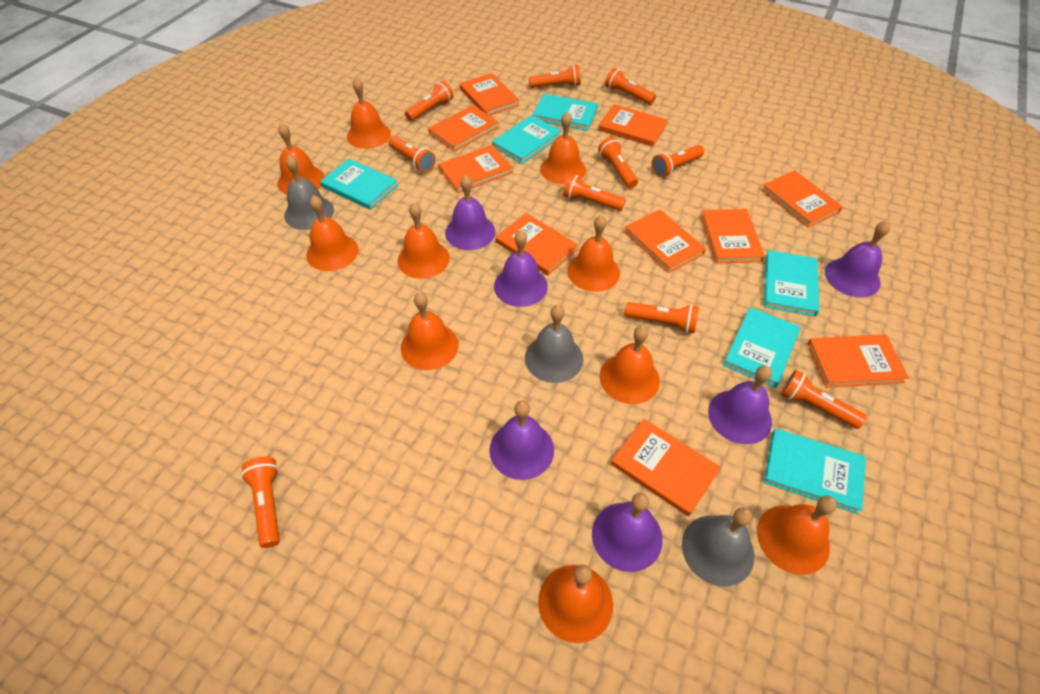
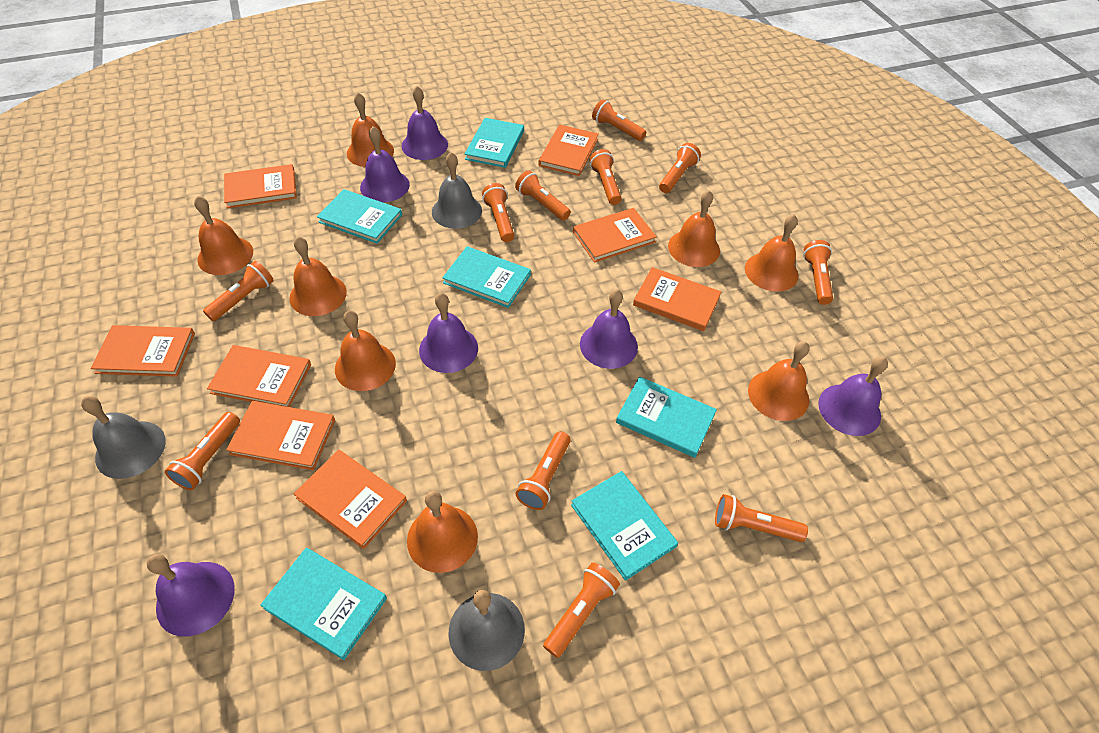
orange bell: [277,123,325,195] [306,195,359,271] [347,78,391,149] [398,202,450,279] [401,292,459,370] [538,565,613,643] [540,112,586,185] [567,215,620,292] [600,326,660,404] [757,496,837,575] = 10 -> [194,196,253,275] [289,237,347,316] [335,310,396,391] [347,93,394,167] [407,491,478,573] [668,190,720,267] [745,214,798,292] [748,341,810,421] = 8
orange book: [428,105,499,152] [438,145,513,193] [460,73,519,116] [495,213,578,275] [598,104,668,146] [611,419,721,517] [624,210,706,273] [701,209,765,264] [761,170,843,228] [807,334,909,388] = 10 -> [91,325,195,377] [207,345,311,407] [224,164,297,208] [226,401,335,470] [294,450,407,549] [539,125,599,176] [573,208,657,263] [633,267,721,331] = 8
orange flashlight: [241,457,280,548] [389,136,436,173] [405,81,453,121] [529,65,581,88] [563,174,626,211] [598,137,638,188] [605,68,656,105] [625,302,699,333] [652,145,704,177] [780,370,867,429] = 10 -> [165,412,240,490] [203,261,274,321] [482,183,514,242] [515,170,571,221] [516,431,571,510] [543,563,620,658] [590,149,621,205] [592,99,646,141] [659,143,701,193] [715,494,808,542] [803,240,833,305] = 11

